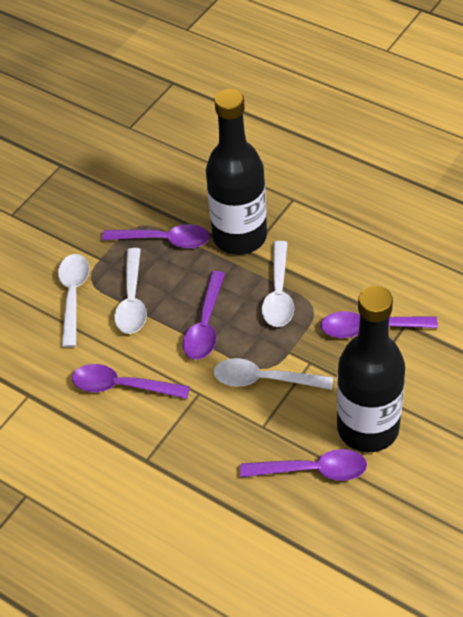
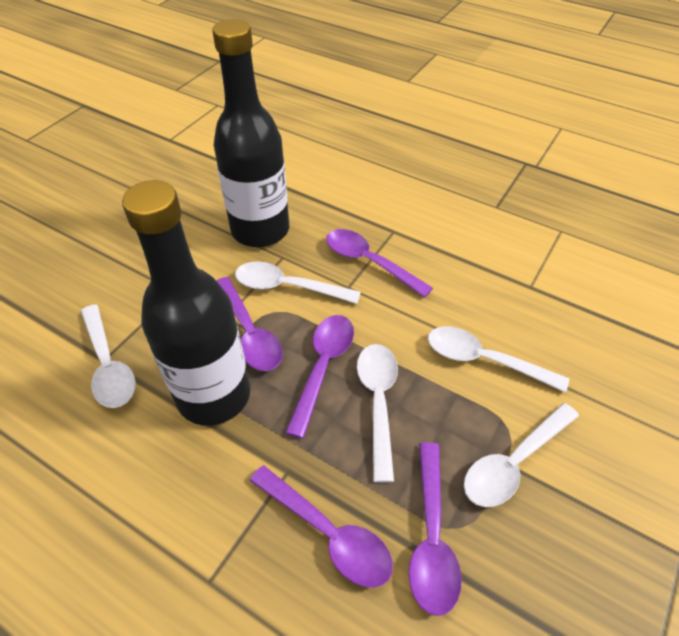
white spoon: [58,254,90,347] [114,248,147,334] [214,358,333,390] [262,241,294,327] = 4 -> [81,304,136,408] [235,261,361,304] [357,344,398,483] [428,326,569,393] [464,403,579,507] = 5

